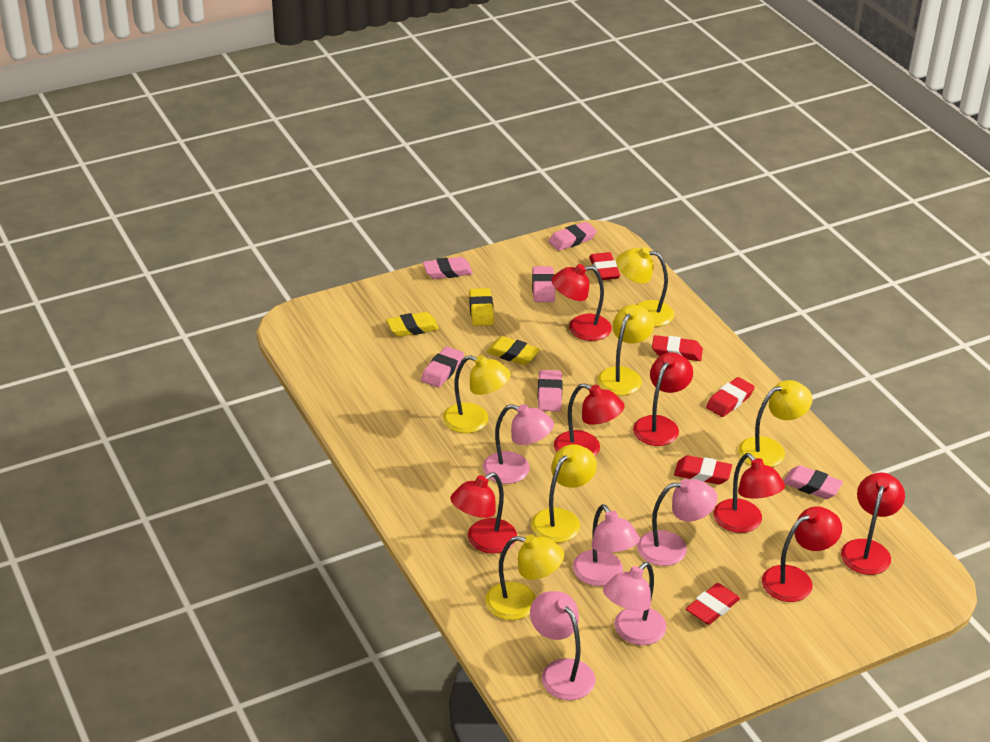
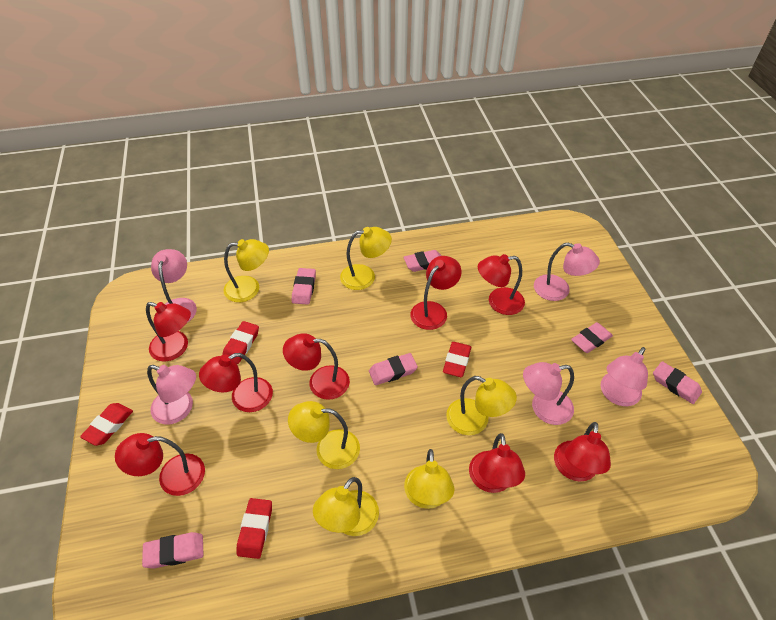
red eraser: [589,252,620,280] [652,335,703,361] [674,455,732,485] [686,583,740,625] [706,377,755,417] = 5 -> [80,403,133,446] [222,321,259,364] [237,498,272,559] [443,342,471,377] = 4
red lamp: [450,472,517,554] [551,264,612,341] [554,383,625,456] [633,352,693,446] [714,453,785,533] [762,507,842,602] [841,473,905,575] = 7 -> [115,433,205,496] [146,302,191,361] [199,353,273,412] [283,333,350,400] [410,256,461,330] [469,433,525,493] [478,254,525,315] [554,422,611,482] = 8
yellow eraser: [386,312,439,337] [469,288,494,326] [486,336,540,365] = 3 -> none = 0

